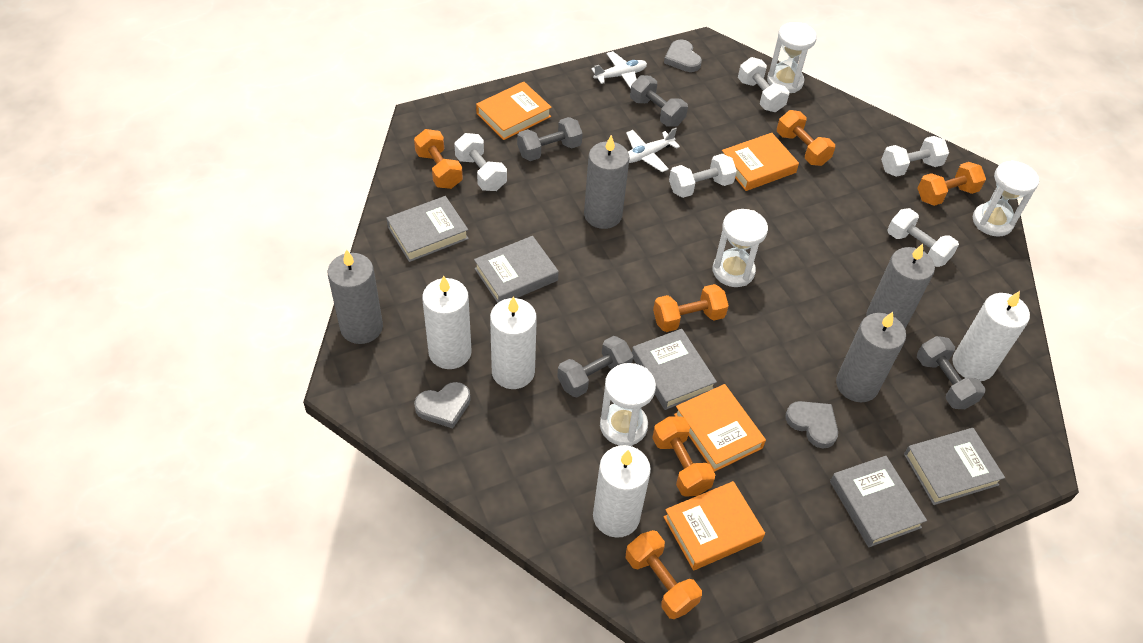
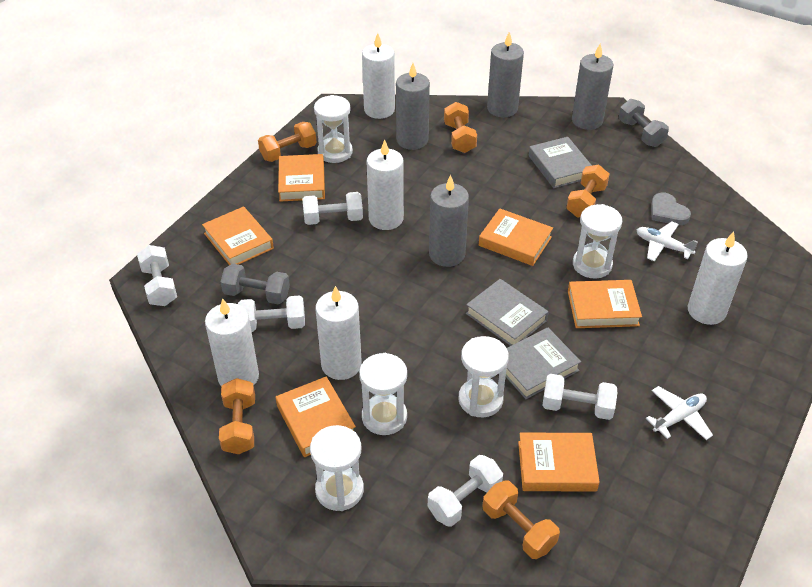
grey book: [387,196,469,262] [474,236,559,303] [632,329,717,410] [830,456,927,547] [904,428,1005,505] = 5 -> [466,279,549,346] [506,328,581,399] [529,137,592,188] = 3
grey dumbbell: [517,117,583,161] [557,336,633,397] [630,75,688,127] [917,336,986,409] = 4 -> [221,264,290,305] [619,99,669,147] = 2
grey heart: [414,382,471,429] [664,40,702,72] [785,401,838,449] = 3 -> [651,193,691,225] = 1
orange book: [476,82,552,140] [664,481,765,570] [674,384,766,472] [722,133,799,191] = 4 -> [202,206,274,265] [276,376,356,457] [278,154,325,202] [479,208,553,266] [518,433,600,492] [568,280,642,328] = 6
orange dumbbell: [414,129,463,189] [626,530,702,619] [652,416,715,497] [653,284,729,332] [777,110,835,166] [917,162,986,206] = 6 -> [219,378,255,454] [258,122,317,162] [444,102,477,153] [482,480,560,559] [567,165,610,218] = 5
white candle: [422,276,472,369] [490,296,537,389] [593,445,651,538] [953,291,1030,381] = 4 -> [205,298,259,386] [315,286,362,380] [362,33,395,119] [367,139,404,230] [688,232,748,325] = 5
white hourglass: [600,363,656,446] [713,209,768,287] [767,22,817,93] [973,160,1039,237] = 4 -> [310,425,364,511] [314,95,353,163] [359,353,407,435] [458,336,509,417] [573,204,622,279] = 5

